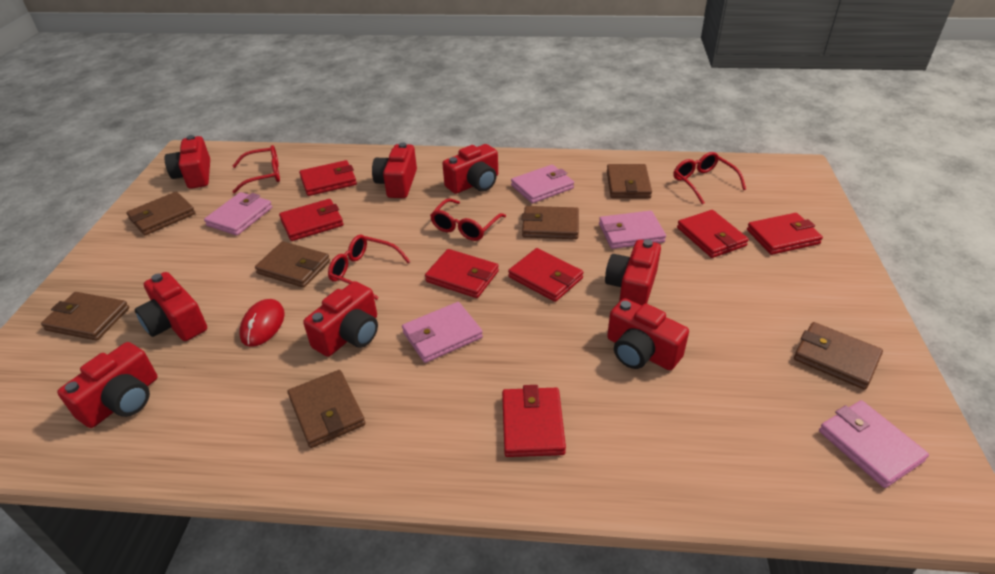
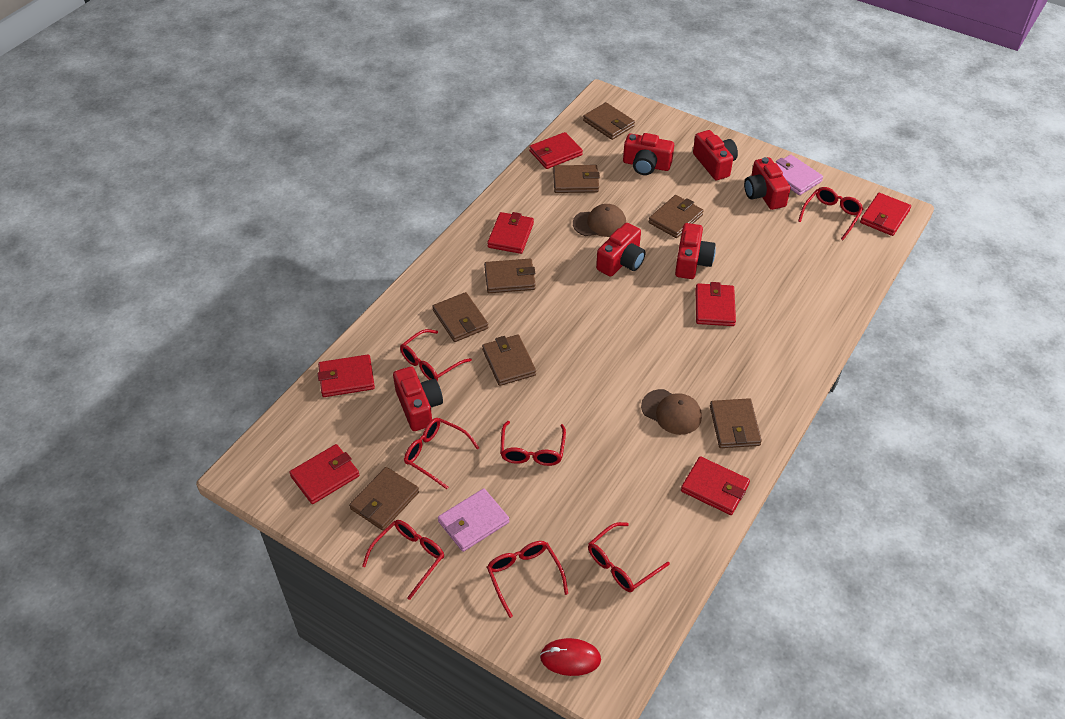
brown cap: none = 0 -> [573,204,626,237] [641,389,702,435] = 2
brown wallet: [41,292,129,341] [126,192,195,235] [255,241,330,288] [288,370,365,448] [521,206,579,239] [607,164,652,198] [794,322,883,390] = 7 -> [349,467,419,531] [432,292,488,342] [482,335,536,386] [484,259,536,293] [553,165,600,193] [583,102,635,140] [648,195,704,238] [710,398,762,448] = 8
pink wallet: [204,192,272,236] [402,302,483,363] [511,165,574,203] [599,211,666,249] [819,400,929,488] = 5 -> [438,488,509,552] [776,155,823,195] = 2
red camera: [57,342,158,428] [135,272,207,341] [165,135,210,189] [303,281,378,357] [372,142,417,198] [443,144,498,194] [605,239,661,306] [607,298,689,370] = 8 -> [393,366,443,431] [596,223,645,277] [623,133,674,175] [675,223,716,279] [693,130,738,180] [744,157,791,210] = 6
red glasses: [232,145,280,193] [328,235,410,300] [430,198,506,241] [674,152,746,204] = 4 -> [362,520,444,600] [400,329,472,381] [404,418,479,489] [487,541,568,618] [500,421,566,466] [588,522,670,592] [798,187,863,240] = 7

